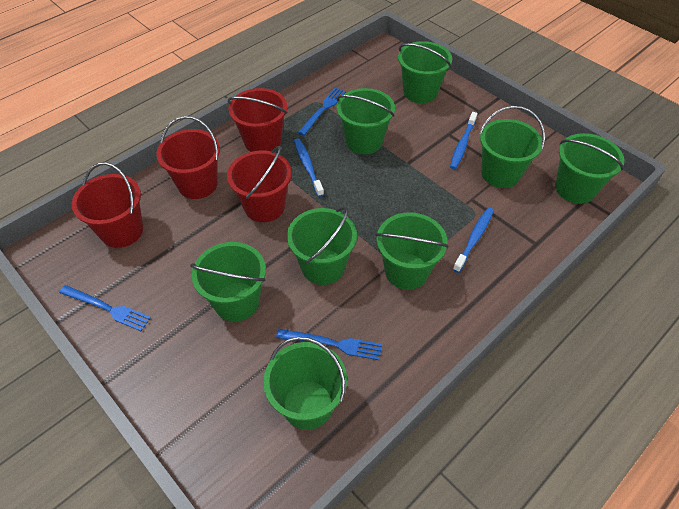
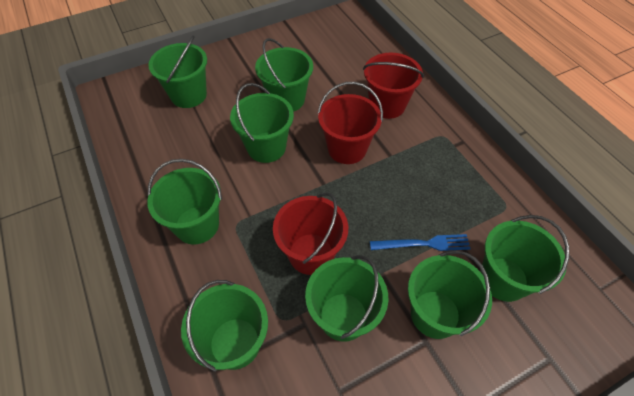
blue fork: [59,285,151,331] [276,329,382,360] [298,88,346,136] = 3 -> [370,234,471,251] = 1
blue toothbrush: [294,138,324,197] [450,112,477,169] [453,207,494,273] = 3 -> none = 0
red bucket: [72,162,143,248] [156,116,220,199] [227,146,292,222] [228,88,287,152] = 4 -> [273,192,348,275] [317,82,383,164] [363,53,424,119] = 3

